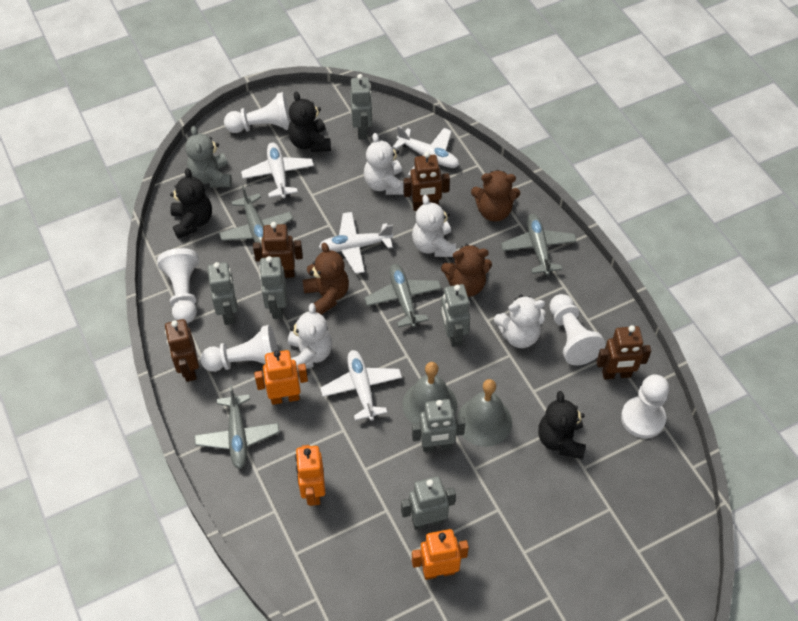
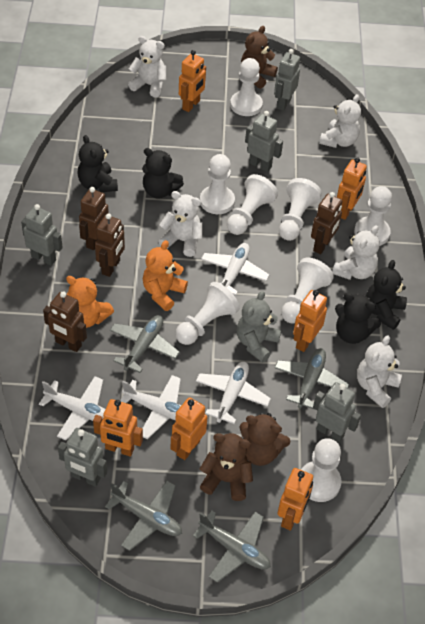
black teddy bear: [170,168,212,239] [288,91,331,152] [538,391,586,459] = 3 -> [77,135,118,192] [142,148,184,199] [335,293,381,344] [366,260,407,330] = 4
grey bell: [402,362,457,424] [457,379,512,447] = 2 -> none = 0
grey robot: [208,262,238,325] [259,256,287,319] [350,74,373,140] [401,476,456,530] [412,399,465,452] [441,284,470,347] = 6 -> [21,204,63,266] [58,428,107,487] [245,111,283,172] [274,49,300,111] [313,382,361,443] = 5
orange robot: [254,350,308,405] [295,445,325,506] [412,529,469,580] = 3 -> [93,399,143,457] [171,397,207,460] [179,50,206,112] [278,468,313,531] [293,290,327,352] [337,157,367,220] = 6
orange teddy bear: none = 0 -> [66,276,114,328] [143,240,188,311] = 2
white pawn: [157,248,199,323] [200,325,278,372] [224,92,291,133] [549,294,606,365] [621,375,669,438] = 5 -> [175,282,240,345] [200,154,235,214] [227,174,278,235] [230,58,263,116] [279,178,322,241] [281,258,334,324] [301,438,342,502] [354,186,392,246] = 8
white teddy bear: [288,303,332,371] [364,133,404,195] [412,195,456,257] [494,295,546,348] = 4 -> [128,36,166,98] [158,191,202,257] [319,94,361,148] [332,225,380,280] [357,335,402,408] = 5

